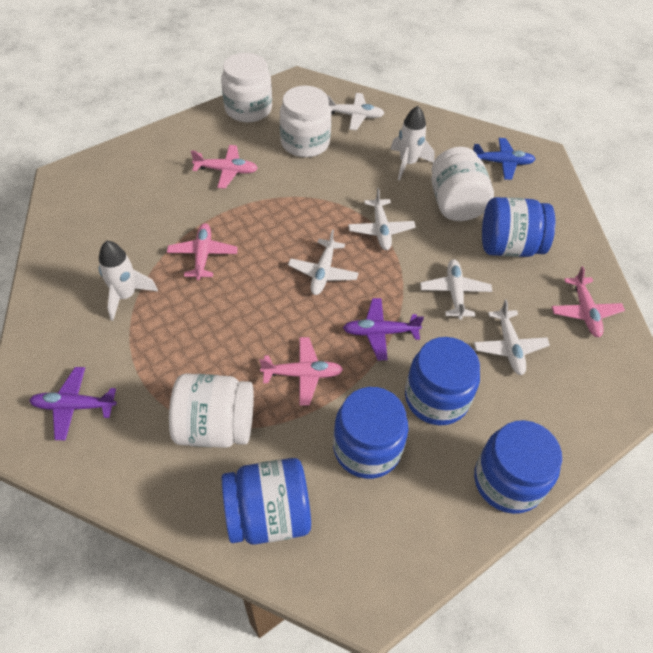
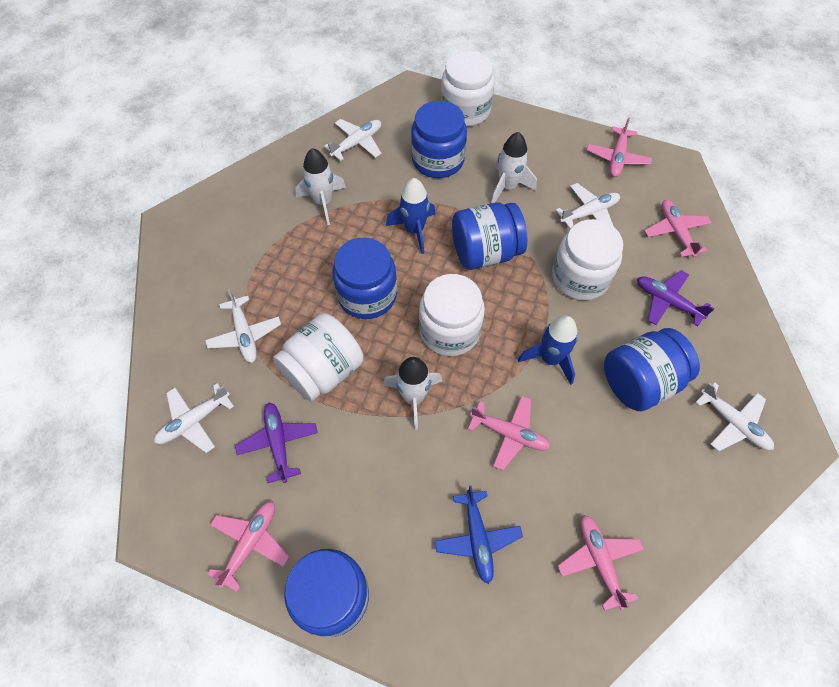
blue rocket: none = 0 -> [386,178,435,254] [518,315,578,385] = 2
pink plane: [167,223,238,280] [191,145,258,189] [260,337,343,405] [551,266,625,337] = 4 -> [207,502,289,592] [468,396,551,470] [558,515,644,611] [587,117,652,177] [644,200,711,258] = 5
white rocket: [99,241,158,321] [390,106,435,180] = 2 -> [295,148,346,225] [383,357,442,430] [491,132,537,203] = 3

